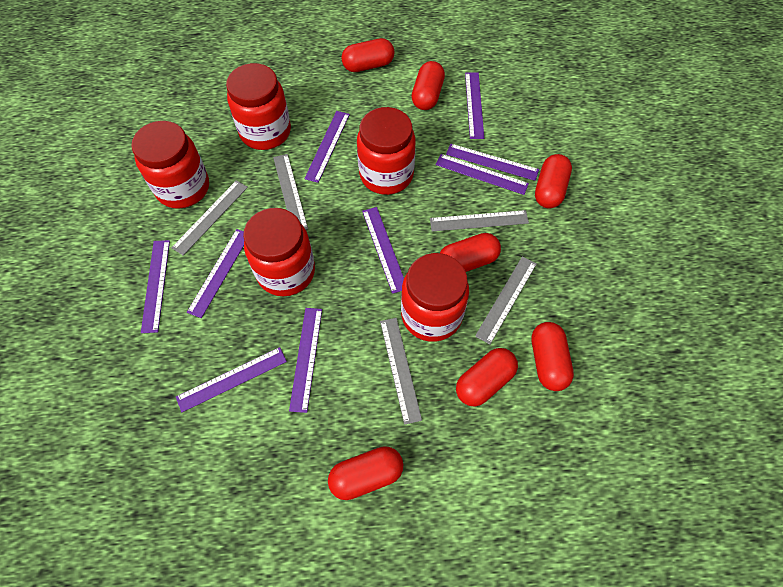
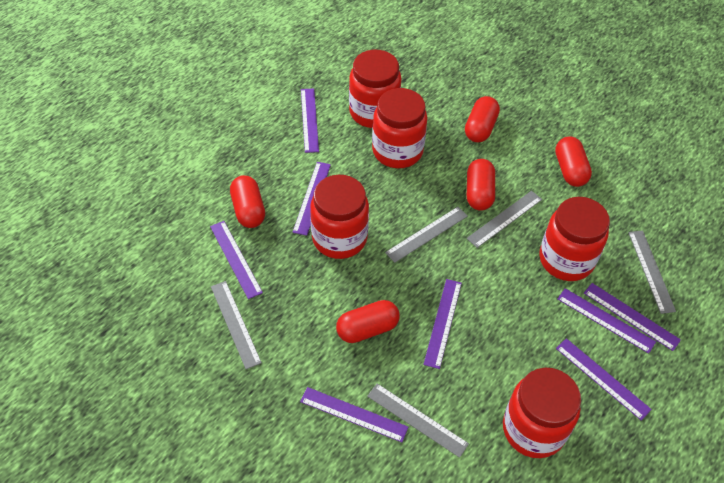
purple ruler: [141,240,170,333] [176,347,287,412] [187,229,244,318] [289,308,322,413] [304,111,350,183] [362,207,404,294] [435,154,529,195] [446,144,539,181] [465,72,484,139] = 9 -> [210,221,263,299] [293,162,331,236] [300,387,408,442] [301,88,319,153] [423,279,462,369] [556,338,652,421] [557,288,656,354] [584,283,681,351] = 8
red capsule: [328,446,403,500] [341,38,395,72] [411,61,445,110] [440,233,501,272] [456,348,518,407] [532,322,574,391] [535,154,572,208] = 7 -> [230,175,265,228] [336,300,400,343] [465,96,500,142] [467,159,495,211] [555,136,592,187] = 5

